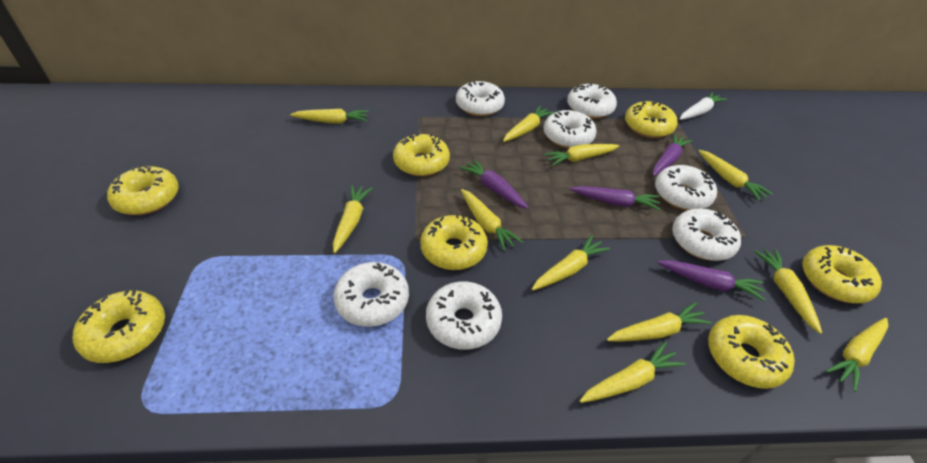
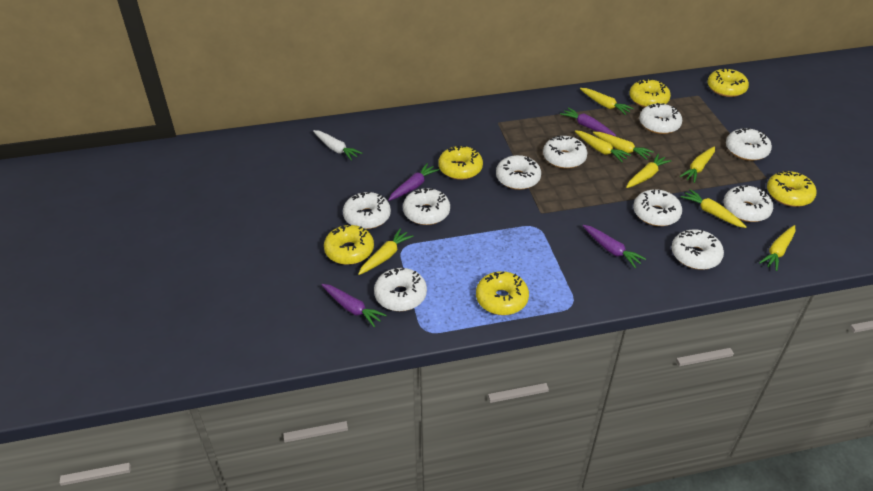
white donut: [333,262,409,327] [426,281,502,350] [456,81,505,116] [544,110,597,148] [567,83,617,118] [655,165,717,210] [672,209,741,261] = 7 -> [343,192,391,229] [374,268,427,311] [403,188,450,225] [496,155,541,190] [543,136,587,169] [633,189,682,226] [639,103,682,134] [671,229,724,270] [724,185,773,222] [726,128,772,161] = 10
yellow carrot: [290,109,369,123] [333,185,372,253] [461,189,523,251] [503,105,555,142] [532,235,610,291] [544,144,619,166] [580,342,685,403] [607,302,712,342] [698,150,773,201] [754,249,822,334] [826,318,888,392] = 11 -> [358,229,413,275] [575,130,631,162] [580,88,634,115] [593,132,654,160] [626,154,671,188] [680,146,715,183] [681,189,747,228] [759,225,795,271] = 8
yellow donut: [73,290,165,363] [107,165,179,215] [393,133,450,176] [420,214,488,270] [625,101,678,138] [708,315,795,389] [802,245,882,303] = 7 -> [324,225,374,265] [438,146,483,180] [476,271,529,315] [629,79,671,107] [707,69,749,97] [767,171,817,207] = 6

